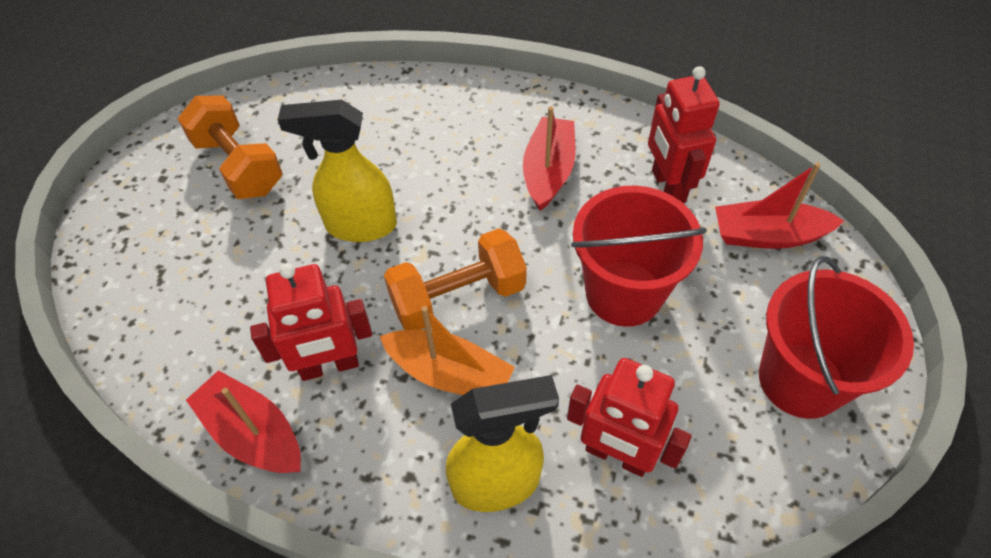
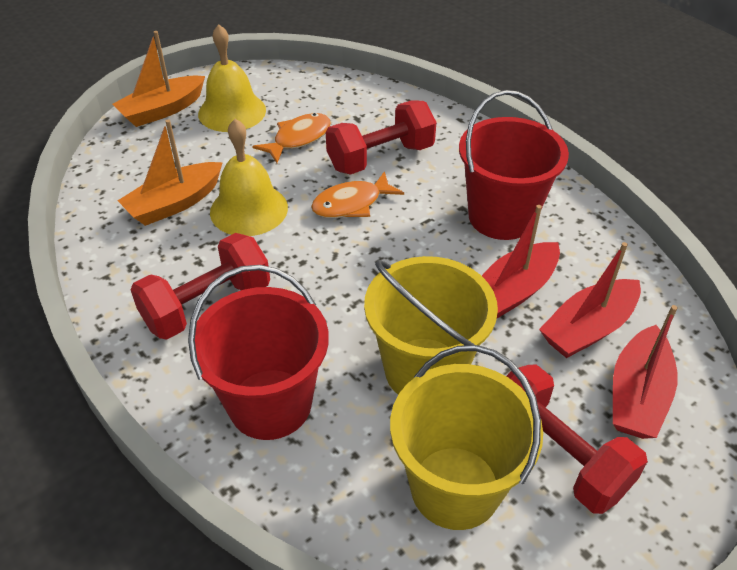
orange boat: [380,306,515,395] = 1 -> [112,31,205,127] [117,119,223,226] = 2
orange dumbbell: [178,95,283,199] [384,228,527,330] = 2 -> none = 0
orange fish: none = 0 -> [252,113,331,163] [311,171,404,218] = 2
red dumbbell: none = 0 -> [131,233,270,340] [326,101,436,175] [506,365,648,514] = 3
red robot: [250,263,372,381] [567,358,692,477] [648,66,720,203] = 3 -> none = 0
yellow bell: none = 0 -> [198,24,266,132] [210,119,288,236] = 2
yellow bucket: none = 0 -> [364,256,498,394] [390,345,543,530] = 2
yellow spray bottle: [278,100,397,242] [446,375,559,512] = 2 -> none = 0

